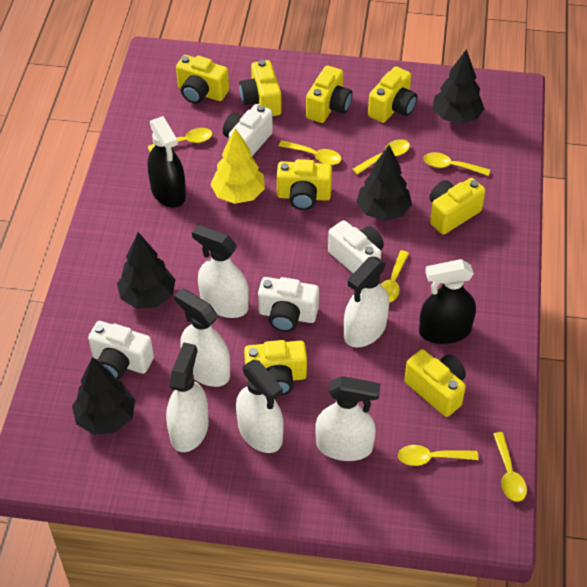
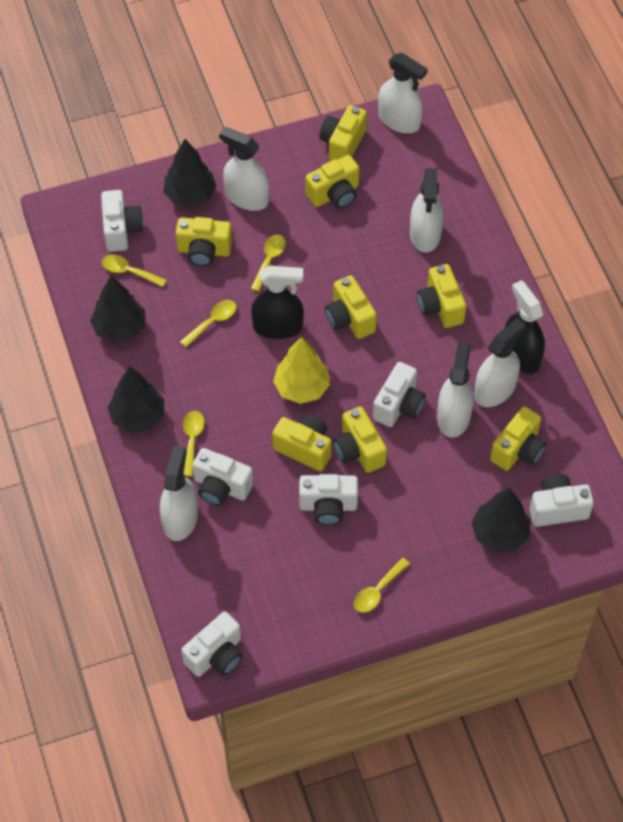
white camera: [88,321,154,380] [223,104,273,157] [258,277,319,332] [328,220,384,274] = 4 -> [101,190,143,252] [182,612,243,677] [193,448,253,506] [299,474,358,525] [373,362,426,427] [529,474,594,527] = 6
yellow spoon: [148,128,212,152] [279,140,341,165] [352,139,410,175] [380,250,409,303] [398,445,478,466] [424,152,490,176] [493,432,527,502] = 7 -> [102,255,166,287] [180,300,236,347] [183,411,205,476] [251,235,286,292] [354,558,410,613] = 5

